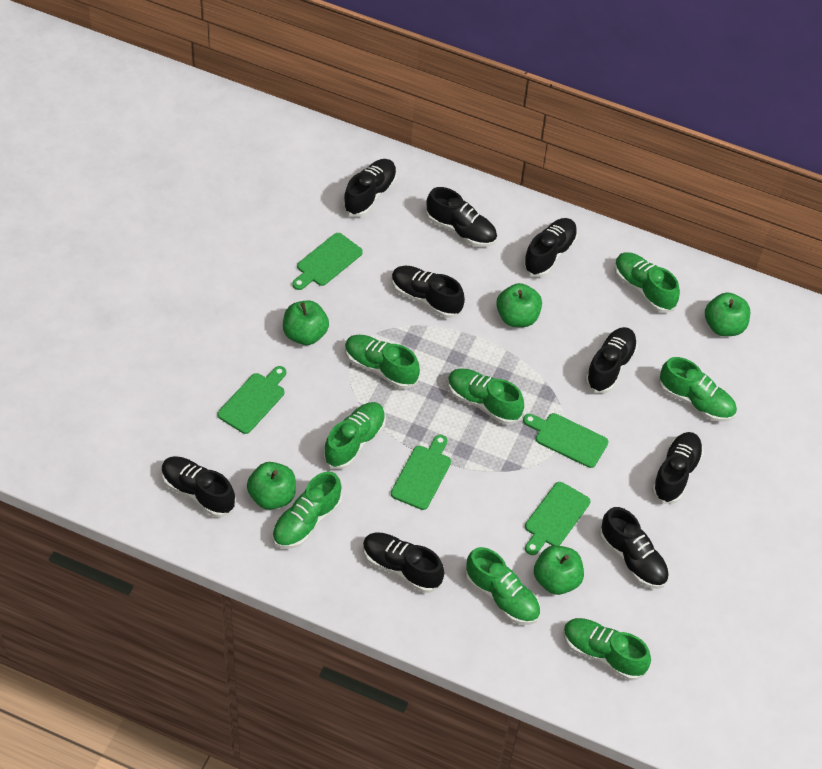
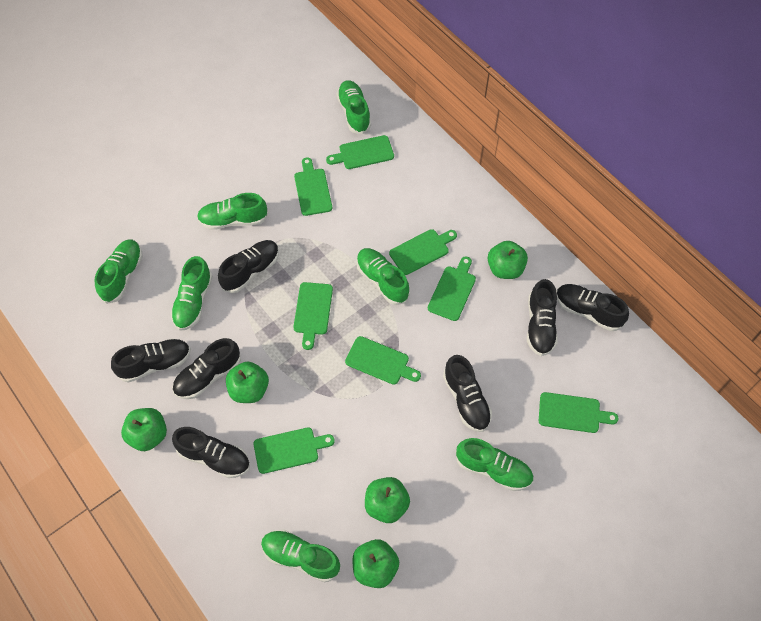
black shoe: [161,456,236,517] [343,159,397,217] [363,532,444,593] [392,266,465,318] [426,187,497,247] [523,218,578,277] [585,327,638,393] [599,507,669,589] [652,432,704,504] = 9 -> [111,339,191,383] [172,338,241,399] [172,427,250,478] [218,240,279,293] [443,355,492,432] [527,279,558,356] [557,284,629,331] = 7
green cutting board: [218,366,286,434] [292,233,363,290] [391,435,451,510] [523,413,608,468] [525,482,590,555] = 5 -> [254,427,335,474] [293,282,333,350] [294,157,332,216] [326,135,394,169] [345,336,421,385] [389,229,457,275] [428,256,476,321] [539,392,619,433] = 8
green shoe: [272,472,342,549] [323,402,386,469] [345,335,420,389] [448,369,524,424] [465,547,540,625] [563,618,651,680] [614,252,680,313] [659,357,737,422] = 8 -> [95,239,143,304] [171,256,213,331] [197,193,268,230] [261,530,340,582] [337,81,371,134] [356,248,410,305] [456,438,533,491] = 7

